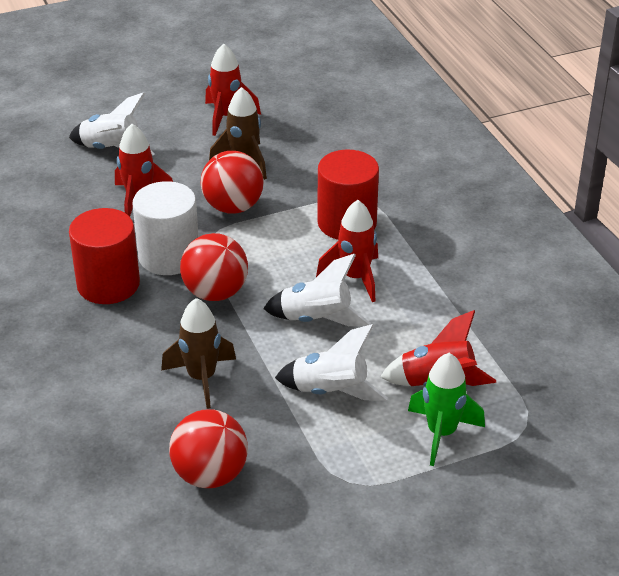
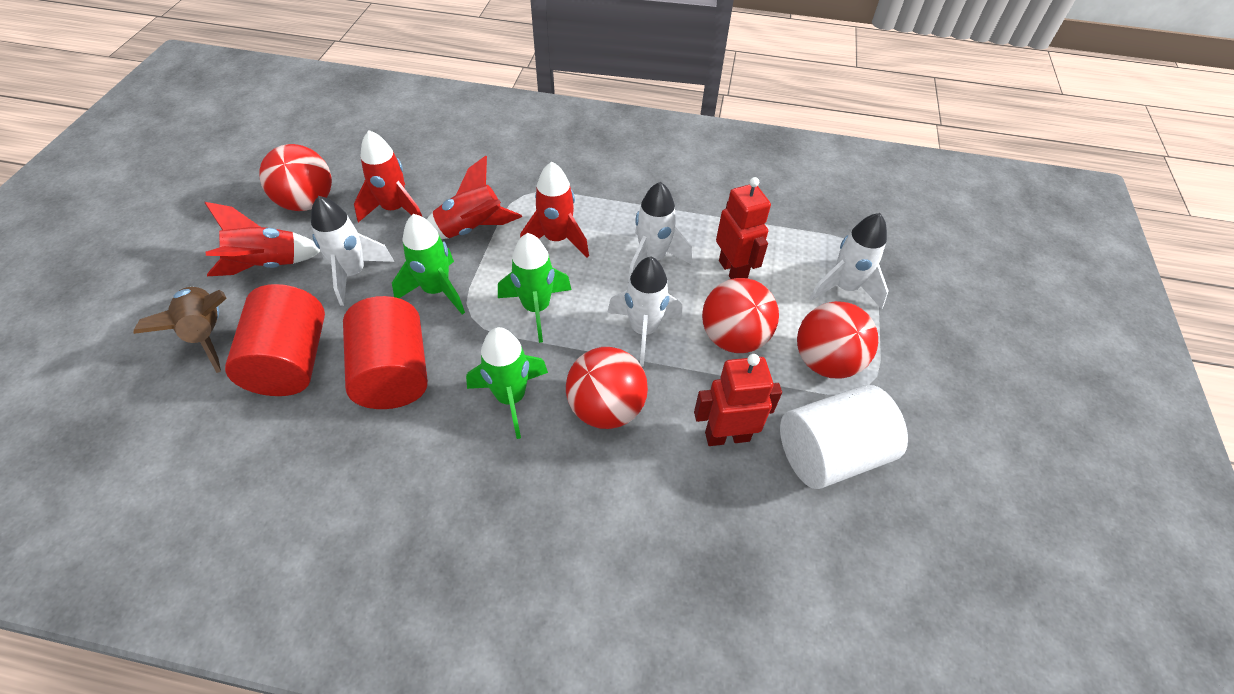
brown rocket: [161,298,236,409] [209,87,267,180] = 2 -> [134,287,227,373] = 1
green rocket: [408,353,485,466] = 1 -> [392,214,465,314] [466,327,548,439] [498,233,571,343] = 3
red ball: [169,409,248,488] [180,233,248,301] [201,151,264,214] = 3 -> [259,144,332,211] [566,347,648,429] [702,278,779,353] [797,301,878,379] = 4
red robot: none = 0 -> [694,354,782,446] [716,177,771,279] = 2
white rocket: [69,92,155,155] [263,254,371,326] [275,324,388,400] = 3 -> [311,196,394,306] [607,256,682,366] [628,182,692,282] [809,213,889,309] = 4

